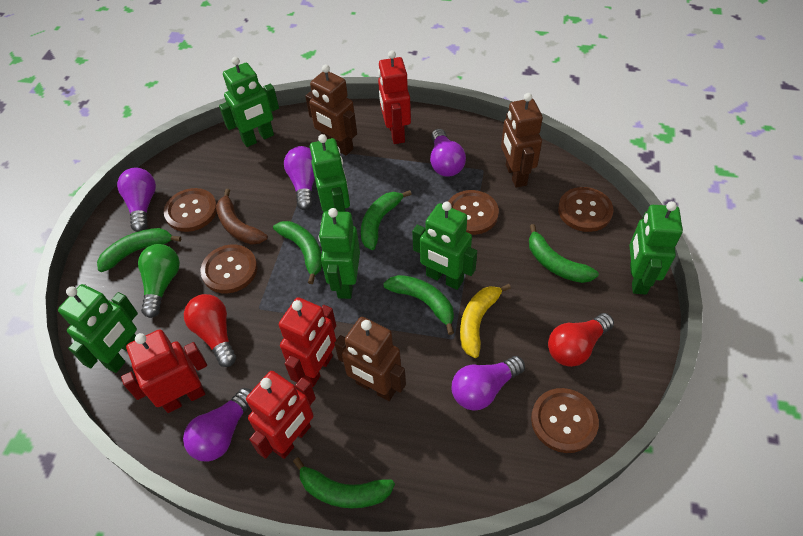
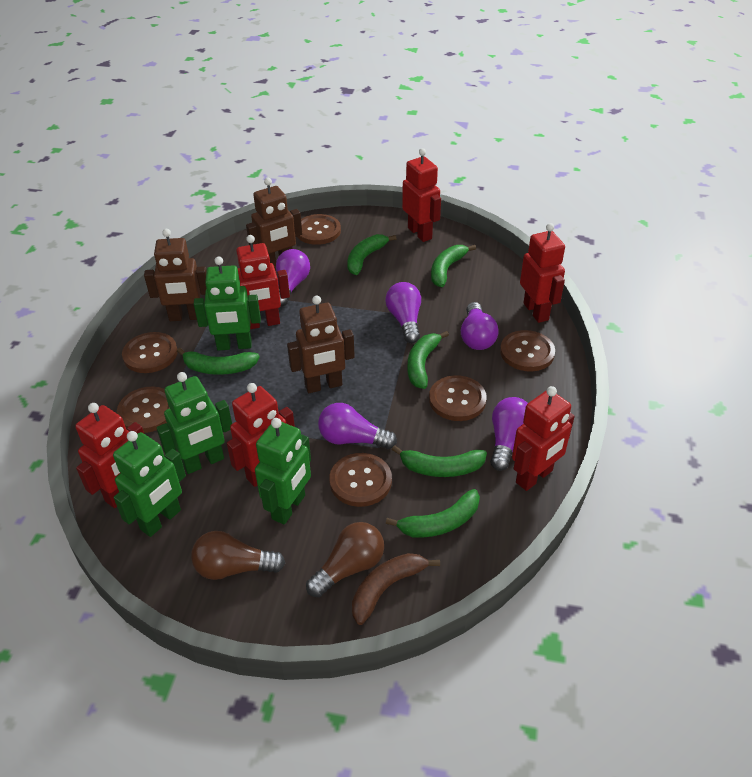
brown button: [164,188,217,232] [201,245,258,293] [448,190,499,235] [531,388,599,453] [558,187,614,232] = 5 -> [117,387,169,433] [122,332,177,373] [297,214,341,245] [329,453,392,507] [429,375,487,421] [500,330,555,371] = 6
brown light bulb: none = 0 -> [191,531,285,580] [306,522,384,597] = 2
green light bulb: [138,244,180,318] = 1 -> none = 0
green robot: [58,284,138,373] [219,57,279,147] [310,134,350,212] [319,208,360,299] [412,202,477,290] [629,201,683,295] = 6 -> [113,431,186,537] [157,372,232,474] [194,256,261,351] [255,418,311,525] = 4
red light bulb: [184,294,236,367] [548,313,614,367] = 2 -> none = 0
red robot: [121,329,207,413] [246,371,316,459] [279,297,336,387] [378,50,411,144] = 4 -> [75,403,144,508] [227,383,295,487] [236,235,290,329] [402,148,441,242] [512,386,575,491] [520,223,565,323] = 6
yellow banana: [460,284,511,358] = 1 -> none = 0

